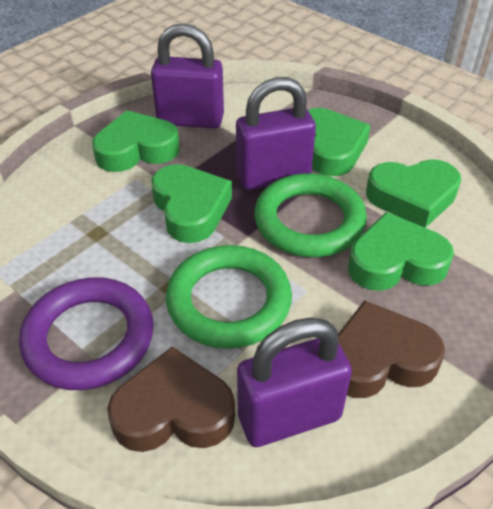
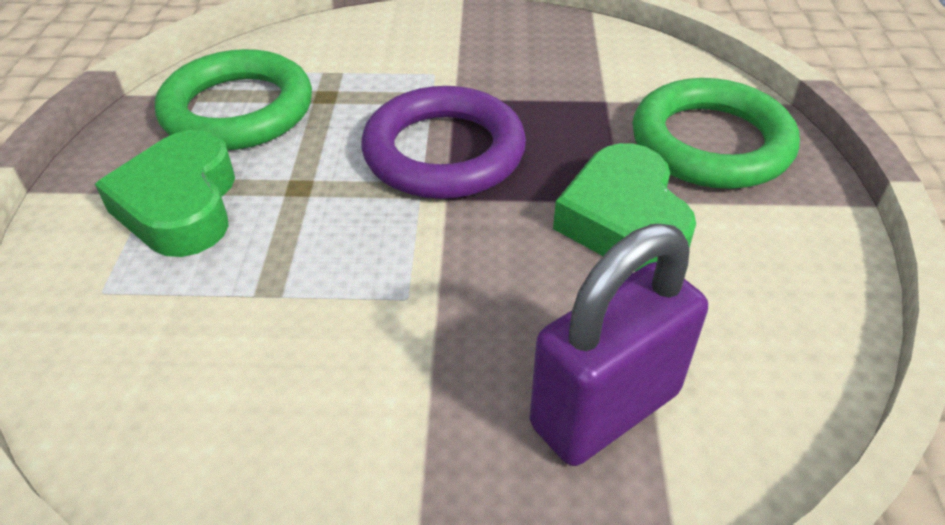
brown heart: [107,347,235,452] [338,300,445,398] = 2 -> none = 0
green heart: [92,110,180,172] [151,164,232,243] [308,108,371,176] [348,212,454,291] [366,159,461,228] = 5 -> [95,130,235,257] [553,143,696,272] = 2
purple padlock: [151,23,224,129] [236,77,316,190] [237,317,352,447] = 3 -> [530,224,708,466] = 1

